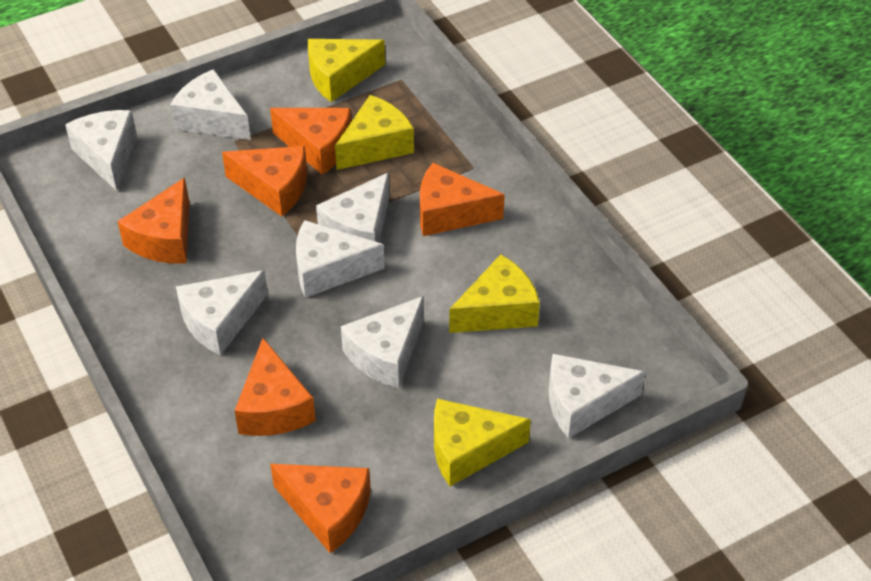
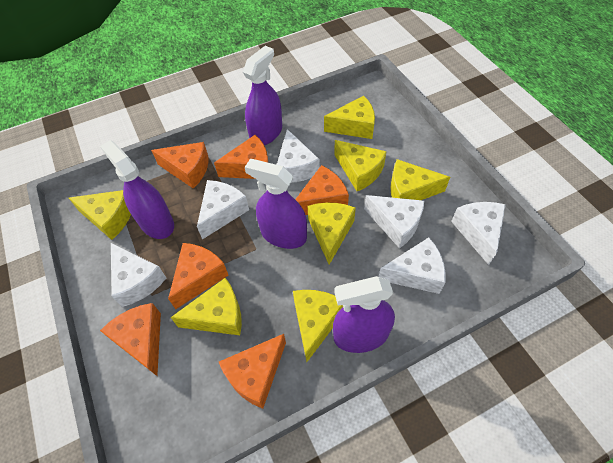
purple spray bottle: none = 0 -> [100,140,174,239] [243,46,282,145] [245,159,307,249] [333,276,395,353] = 4
white cheese: [65,110,137,191] [170,69,251,140] [176,270,268,356] [296,220,385,298] [316,172,390,243] [341,296,424,388] [549,354,645,439] = 7 -> [111,243,166,307] [197,180,249,239] [277,129,320,183] [364,195,424,248] [379,238,446,294] [451,202,506,265] = 6
yellow cheese: [308,39,385,102] [335,95,414,170] [434,399,531,486] [449,254,540,333] = 4 -> [69,190,131,240] [170,278,242,335] [293,290,343,362] [308,203,356,265] [324,96,375,139] [334,140,387,191] [390,159,450,200] = 7

